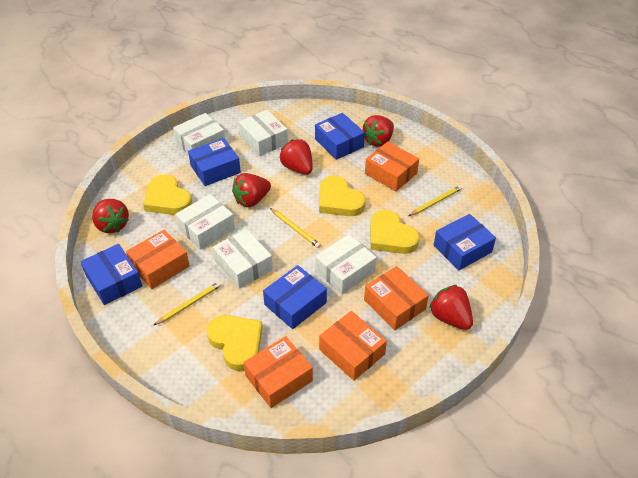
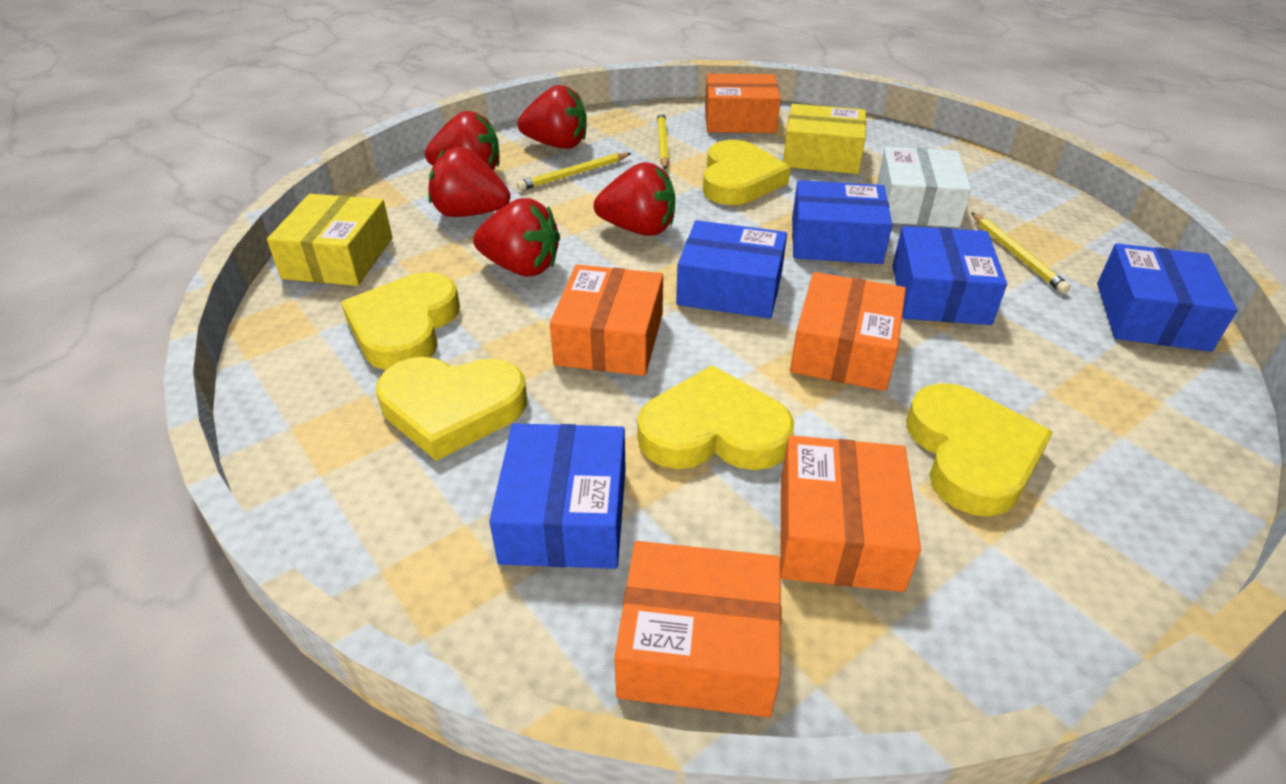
white box: [173,113,225,155] [175,194,235,250] [213,229,273,289] [238,110,288,156] [315,234,376,294] = 5 -> [877,147,971,228] = 1
yellow box: none = 0 -> [267,194,393,286] [783,104,866,174] = 2
yellow heart: [143,174,192,215] [206,315,263,371] [319,176,366,216] [370,210,420,254] = 4 -> [341,273,460,370] [376,357,527,461] [637,365,794,470] [703,140,791,205] [906,383,1053,517] = 5

